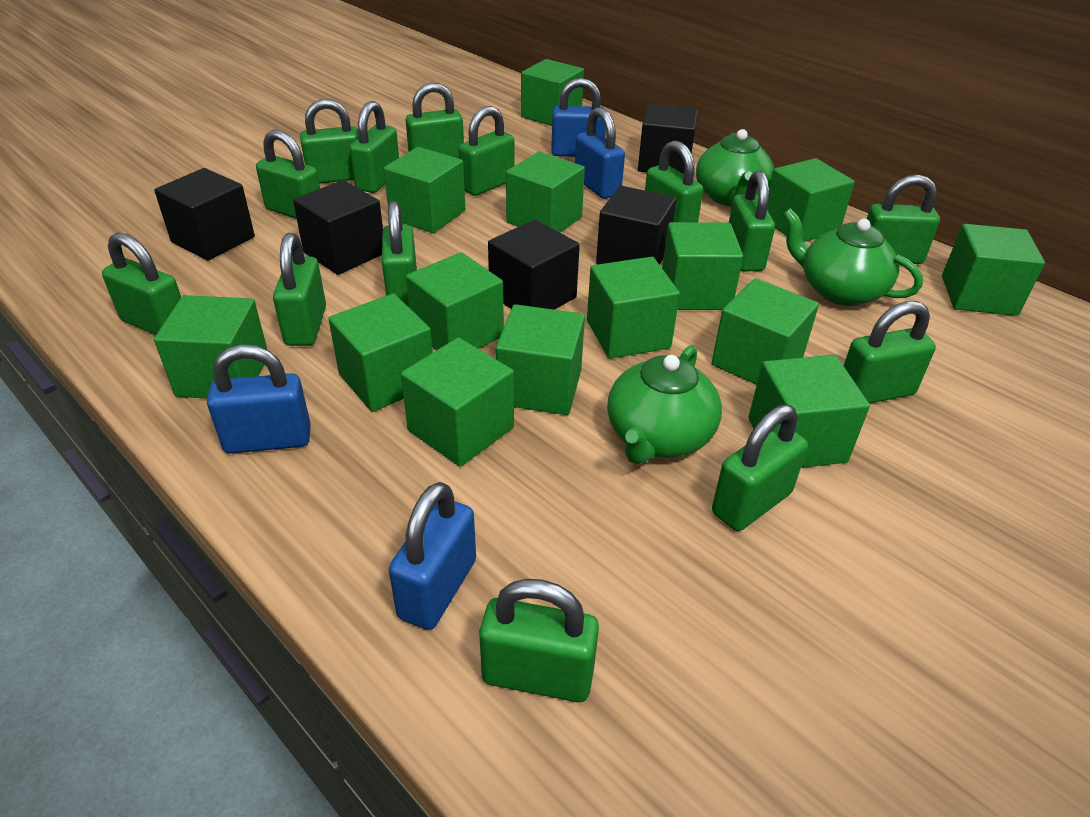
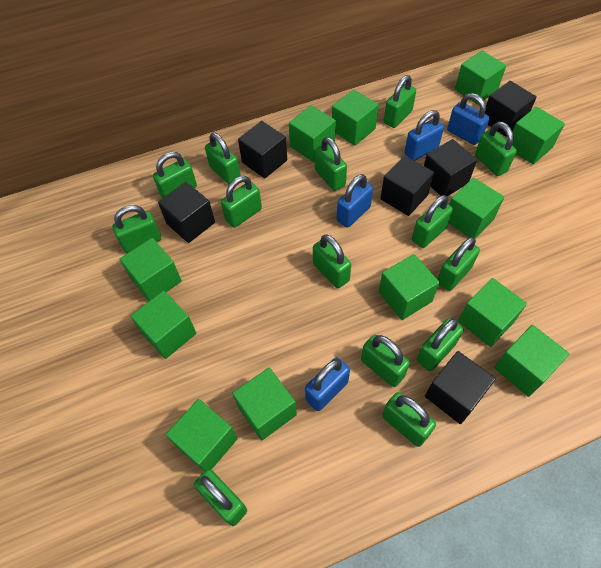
black cube: [154,168,255,261] [293,180,383,275] [488,219,580,310] [596,186,676,265] [638,104,698,174] = 5 -> [158,182,215,243] [238,121,287,178] [380,156,434,216] [424,139,477,196] [425,351,496,424] [485,81,537,137] = 6
green cube: [154,295,267,398] [328,293,433,412] [384,147,465,233] [401,337,514,467] [406,252,504,350] [496,304,585,415] [506,151,585,232] [521,59,584,126] [587,257,680,359] [662,222,743,310] [712,278,819,385] [749,355,870,468] [767,158,855,242] [942,224,1045,316] = 14 -> [120,238,182,301] [131,291,197,359] [166,399,237,472] [232,368,297,440] [289,105,336,162] [332,90,378,145] [379,254,440,320] [449,178,504,238] [455,51,506,104] [458,278,527,347] [494,325,569,397] [512,107,565,165] = 12
green teapot: [607,345,722,464] [696,129,774,206] [782,209,923,306] = 3 -> none = 0

